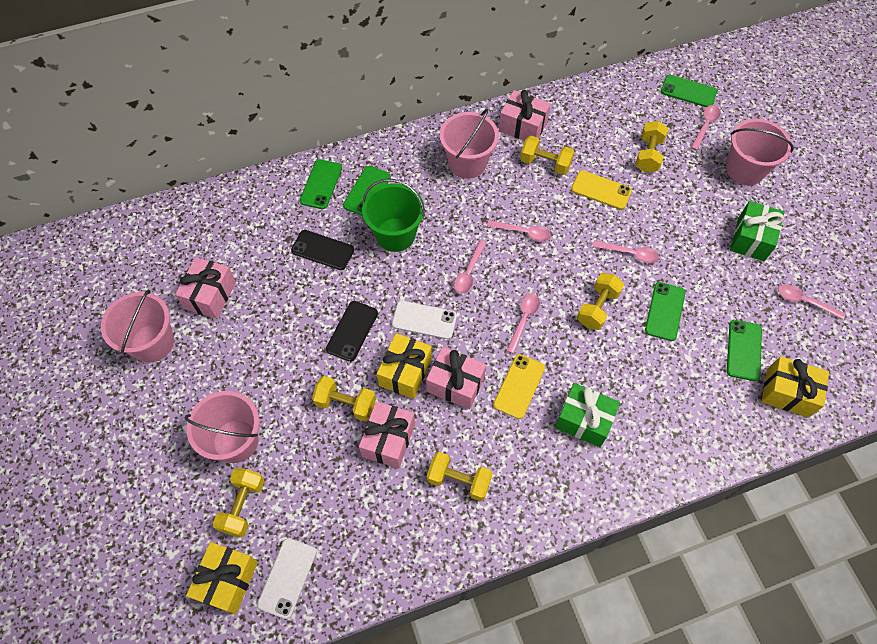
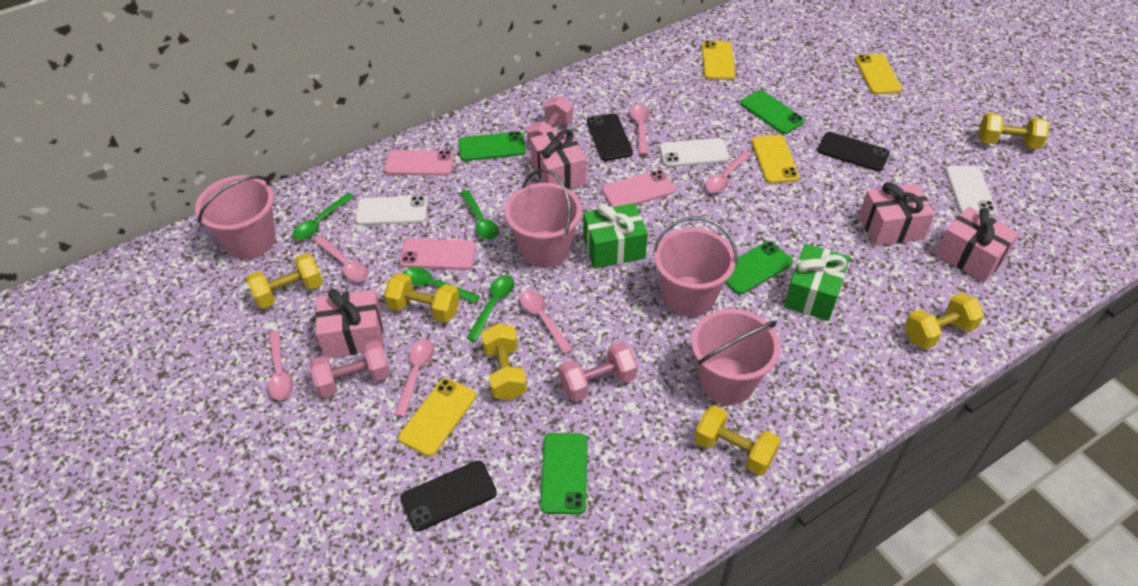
black phone: [291,230,354,270] [326,301,378,362] = 2 -> [400,461,497,531] [587,113,633,161] [817,132,890,171] = 3
green bucket: [362,178,425,252] = 1 -> none = 0
green phone: [300,159,342,209] [343,166,391,216] [645,282,685,341] [661,75,717,108] [727,320,762,381] = 5 -> [458,131,526,161] [540,433,587,515] [725,241,793,294] [740,90,805,134] = 4
green spoon: none = 0 -> [293,193,354,240] [403,267,480,303] [460,190,499,240] [467,275,514,342] = 4
pink dumbbell: none = 0 -> [309,340,390,398] [527,96,573,145] [559,342,638,402] = 3
pink phone: none = 0 -> [384,150,454,175] [399,238,476,270] [602,170,675,207] = 3
white phone: [257,538,317,619] [392,301,457,339] = 2 -> [355,196,428,225] [659,138,729,167] [945,166,997,216] = 3
yellow gift: [186,542,258,614] [377,333,432,399] [761,356,829,417] = 3 -> none = 0
yellow phone: [493,354,545,419] [571,170,632,210] = 2 -> [398,378,476,456] [702,41,735,80] [752,135,799,184] [855,54,902,94] = 4

